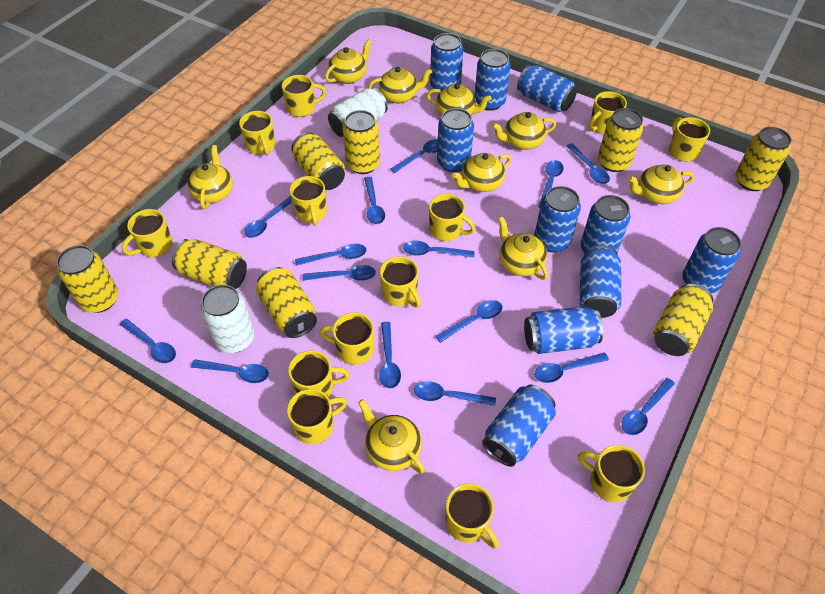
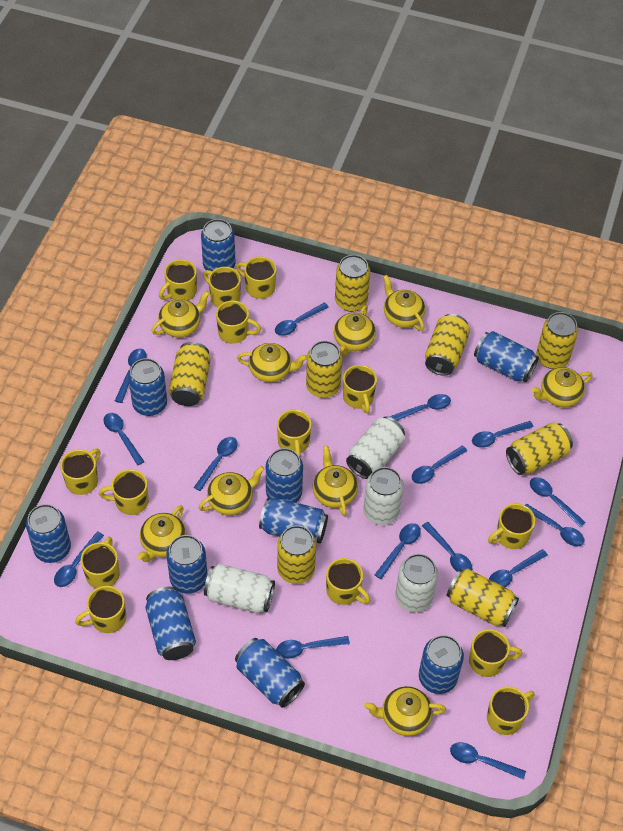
white can: [200,284,254,353] [328,87,388,137] = 2 -> [204,564,275,613] [346,416,405,479] [363,467,404,525] [395,554,438,612] = 4
yellow mug: [122,209,173,257] [239,111,276,155] [282,75,326,117] [287,389,347,444] [288,350,350,397] [289,176,327,226] [320,312,374,365] [380,256,421,307] [429,194,476,241] [446,483,499,548] [578,445,645,503] [588,91,627,134] [669,117,710,162] = 13 -> [60,448,100,495] [75,586,126,633] [81,537,120,588] [99,469,149,515] [159,259,197,301] [203,267,241,307] [216,301,261,344] [236,256,276,299] [277,410,311,457] [326,558,370,605] [343,365,377,414] [469,629,522,677] [487,686,535,735] [488,503,535,549] = 14

